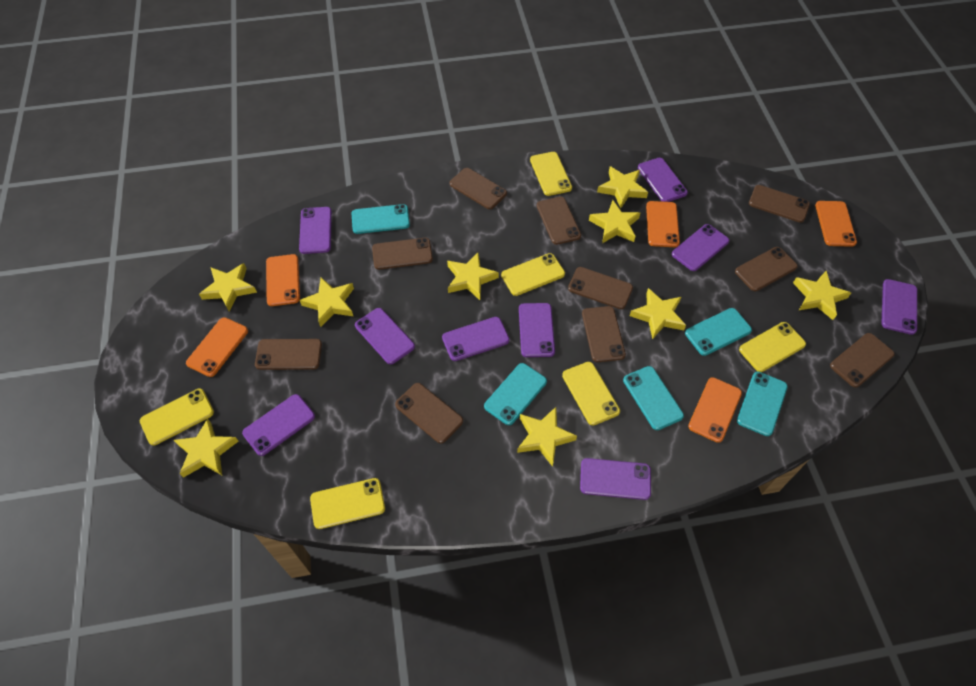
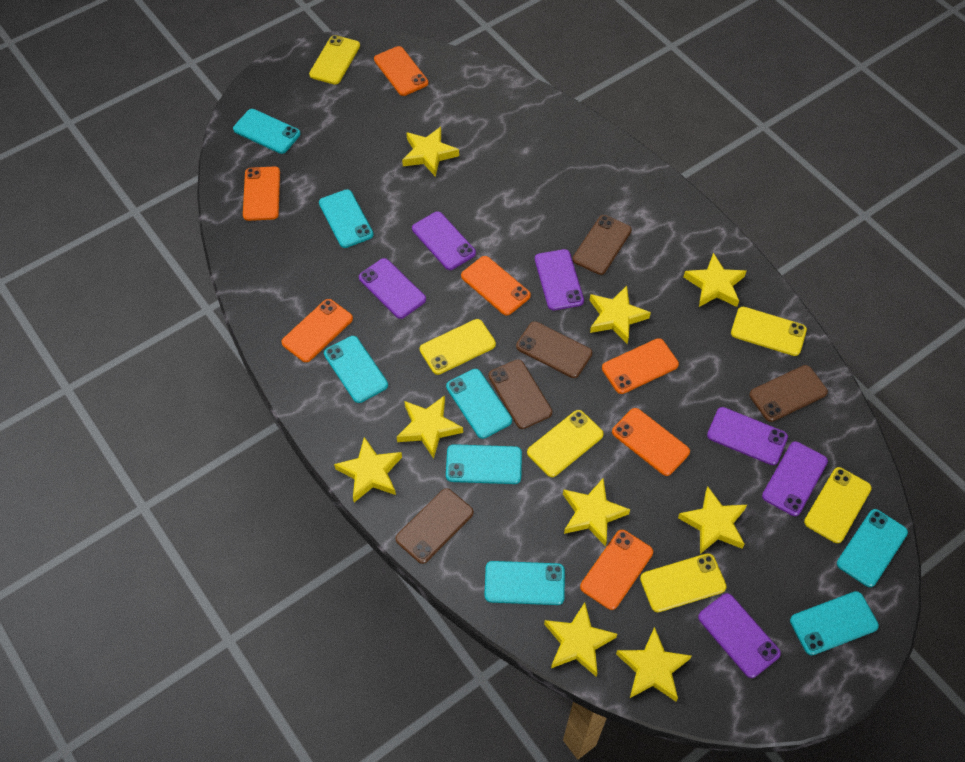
brown phone: [255,339,322,370] [372,238,433,270] [395,383,463,443] [450,168,507,209] [537,197,581,245] [568,267,633,309] [582,306,626,362] [735,247,798,291] [749,185,810,223] [830,333,895,388] = 10 -> [395,488,474,564] [488,359,552,429] [516,321,592,378] [573,215,632,275] [749,365,828,422] = 5
orange phone: [186,317,248,377] [266,254,300,306] [646,201,680,247] [688,377,742,443] [815,201,857,247] = 5 -> [243,166,280,221] [281,299,353,362] [374,46,428,96] [461,256,531,316] [580,530,653,610] [602,338,679,394] [612,408,690,476] = 7
purple phone: [242,394,315,456] [299,207,332,254] [355,308,415,364] [442,317,510,361] [519,303,555,357] [580,458,651,500] [638,158,688,202] [672,224,729,271] [881,279,917,335] = 9 -> [359,258,426,319] [412,212,476,270] [535,249,584,310] [698,593,781,678] [707,407,788,465] [762,442,828,516] = 6
turquoise phone: [352,204,410,234] [484,363,547,425] [623,366,684,430] [685,308,752,356] [737,372,788,436] = 5 -> [233,109,301,154] [319,189,374,248] [324,336,388,403] [446,369,512,439] [446,444,522,484] [485,561,565,605] [790,591,879,655] [837,509,908,587] = 8

